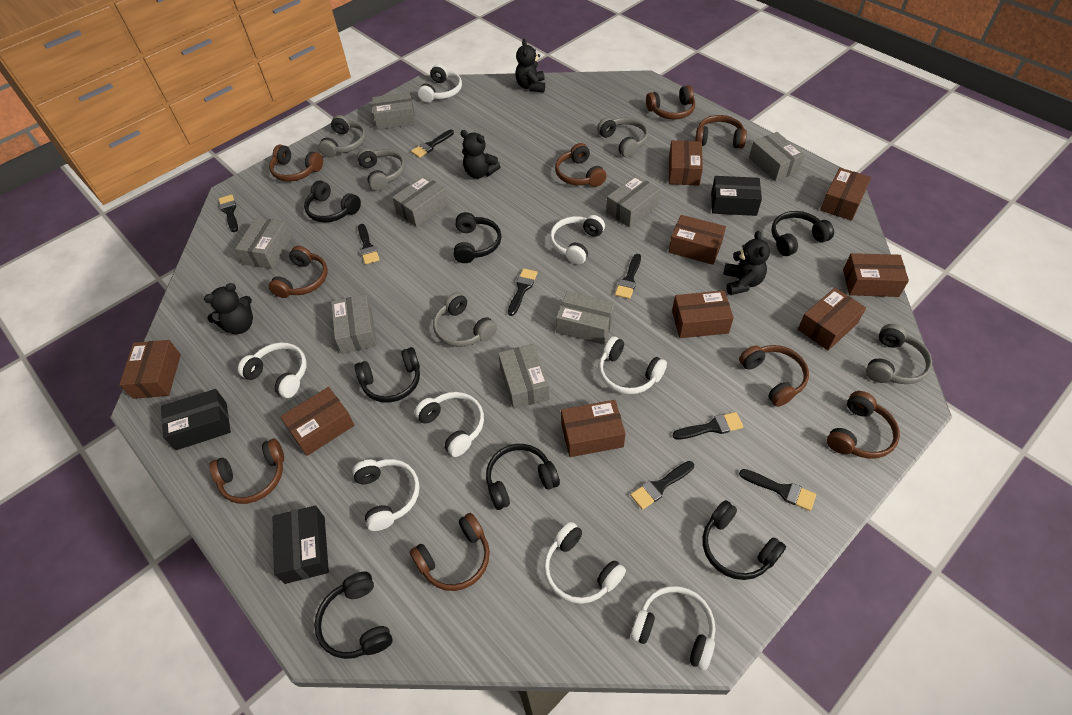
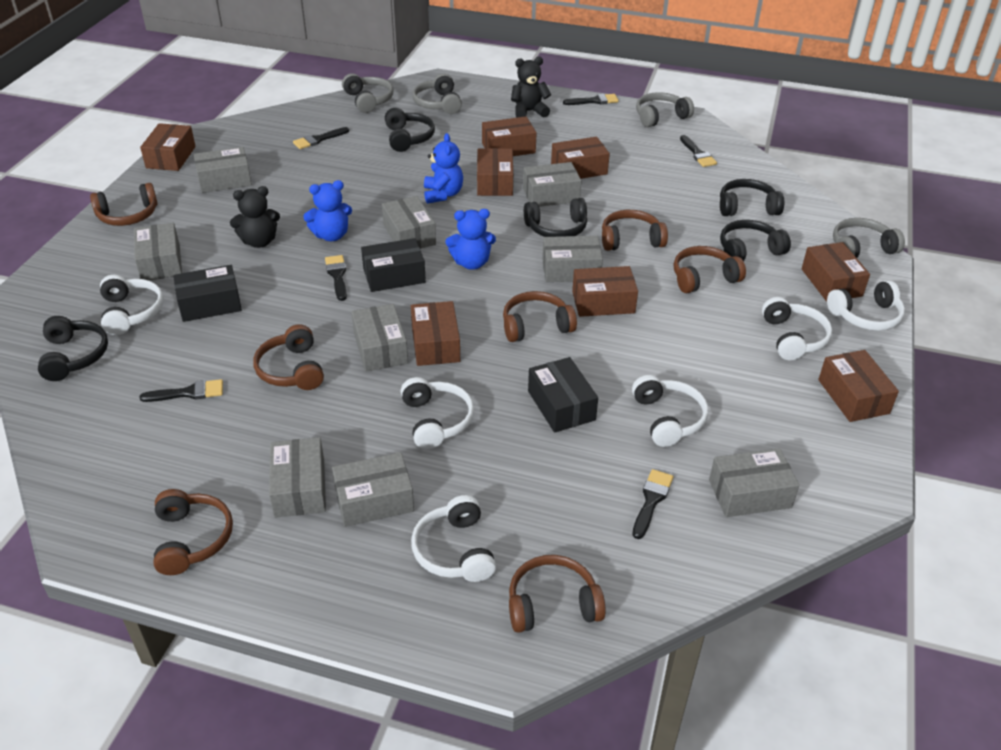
black brush: [219,195,238,232] [358,224,380,264] [411,130,454,158] [508,268,538,316] [615,254,641,299] [630,461,694,510] [673,412,743,440] [739,469,816,511] = 8 -> [139,379,223,402] [293,127,349,149] [325,255,347,301] [563,94,619,105] [633,469,674,539] [680,135,717,167] = 6
black headphones: [304,181,361,223] [314,572,393,659] [355,347,420,403] [454,212,501,263] [486,444,560,510] [703,500,786,580] [771,211,834,256] = 7 -> [38,316,108,381] [385,108,435,152] [524,198,587,237] [720,179,784,216] [720,220,791,261] = 5
black teddy bear: [204,283,253,334] [460,130,501,179] [515,39,545,92] [723,231,770,295] = 4 -> [230,186,280,248] [511,57,551,118] = 2
blue teddy bear: none = 0 -> [303,180,352,241] [424,133,463,204] [446,209,496,270] = 3
brown box: [119,340,181,399] [280,387,354,456] [561,400,626,457] [669,140,703,186] [669,215,726,265] [672,290,734,338] [798,288,866,350] [820,168,871,221] [843,253,909,297] = 9 -> [140,123,196,171] [411,301,460,366] [477,148,513,196] [482,116,537,156] [551,137,610,179] [572,266,638,317] [802,242,870,302] [818,350,899,422] = 8
brown headphones: [209,439,284,504] [269,145,323,182] [269,246,328,298] [409,513,490,591] [555,143,607,187] [646,85,695,120] [695,115,747,149] [739,345,809,407] [827,391,900,459] = 9 -> [90,183,158,226] [153,489,233,575] [253,324,324,390] [503,291,577,342] [509,555,606,633] [602,210,668,251] [674,246,746,293] = 7
grey box: [235,218,292,269] [331,294,377,354] [372,92,416,130] [392,175,448,227] [498,344,550,409] [556,291,615,345] [606,175,660,228] [749,132,805,182] = 8 -> [134,223,182,281] [194,147,252,193] [269,437,326,518] [332,452,414,527] [352,304,408,372] [382,196,436,249] [523,162,581,207] [542,236,603,282] [709,448,799,517] = 9
grey headphones: [318,115,366,157] [357,148,405,191] [433,292,497,347] [597,117,648,157] [866,324,932,384] = 5 -> [342,73,394,113] [412,73,462,114] [636,92,694,127] [833,218,905,258] = 4
white headphones: [238,342,307,398] [352,459,419,531] [415,392,484,457] [418,64,462,103] [544,522,626,604] [550,215,605,265] [599,336,667,394] [630,586,715,670] = 8 -> [100,275,164,335] [401,377,474,449] [411,495,496,582] [632,375,708,447] [762,297,832,361] [827,281,905,331] = 6

